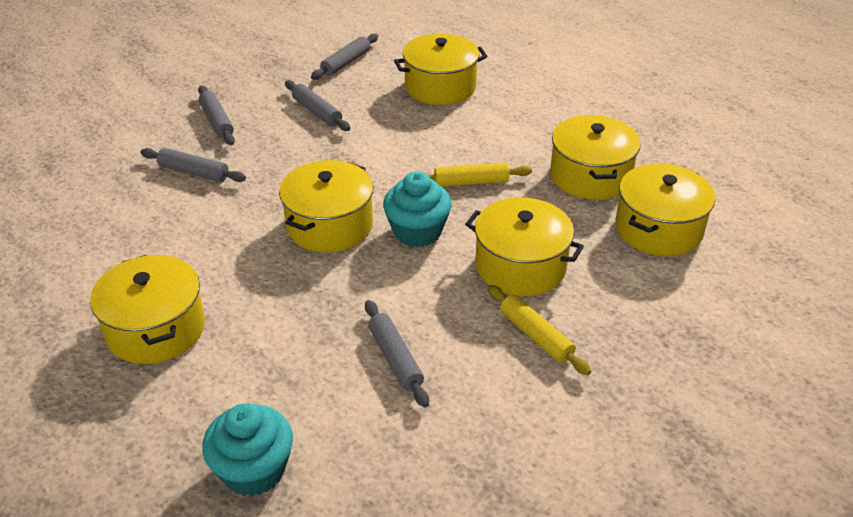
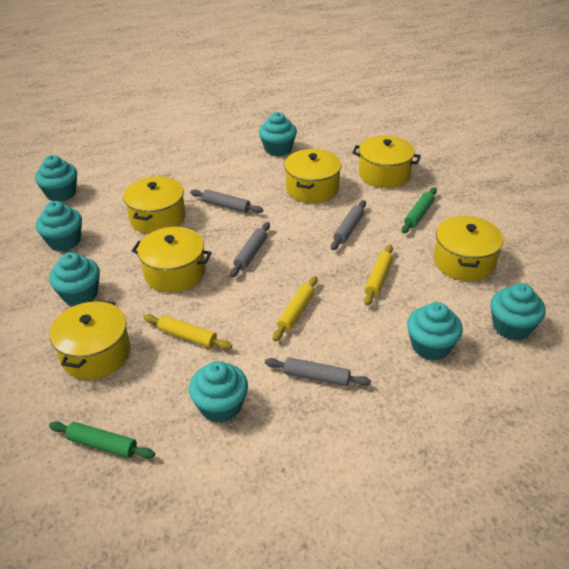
green rolling pin: none = 0 -> [49,421,155,459] [402,187,437,233] = 2
grey rolling pin: [140,148,246,182] [198,86,235,145] [285,80,350,131] [311,34,378,80] [365,300,429,408] = 5 -> [190,189,263,213] [230,222,270,277] [265,357,371,386] [331,200,366,250] = 4
turquoise cupcake: [202,404,293,496] [383,171,452,247] = 2 -> [35,155,77,202] [36,201,82,251] [49,252,100,306] [189,361,248,423] [259,112,297,156] [407,302,463,360] [491,283,546,341] = 7
yellow rolling pin: [428,162,532,187] [488,285,591,375] = 2 -> [143,314,232,349] [273,276,318,342] [364,245,393,306] = 3

